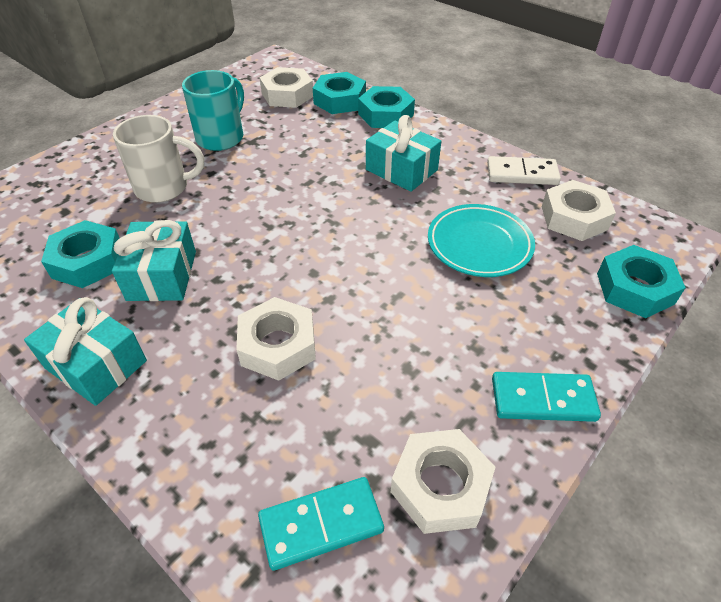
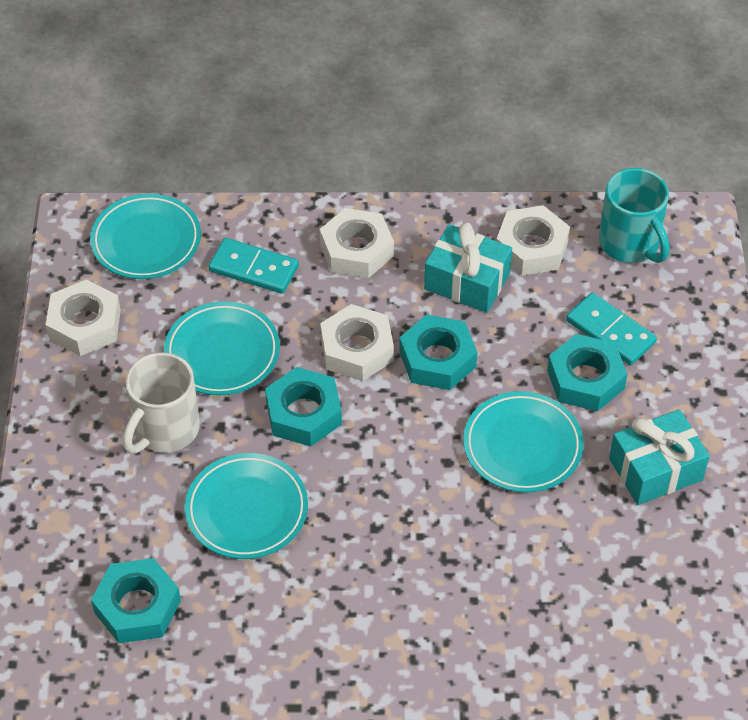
turquoise gift: [24,297,147,406] [112,220,196,301] [366,115,441,192] = 3 -> [424,222,512,313] [609,409,710,505] = 2
turquoise plate: [428,204,535,277] = 1 -> [90,193,201,279] [164,301,280,396] [185,453,308,559] [463,391,584,493] = 4
white domino: [487,156,561,185] = 1 -> none = 0

